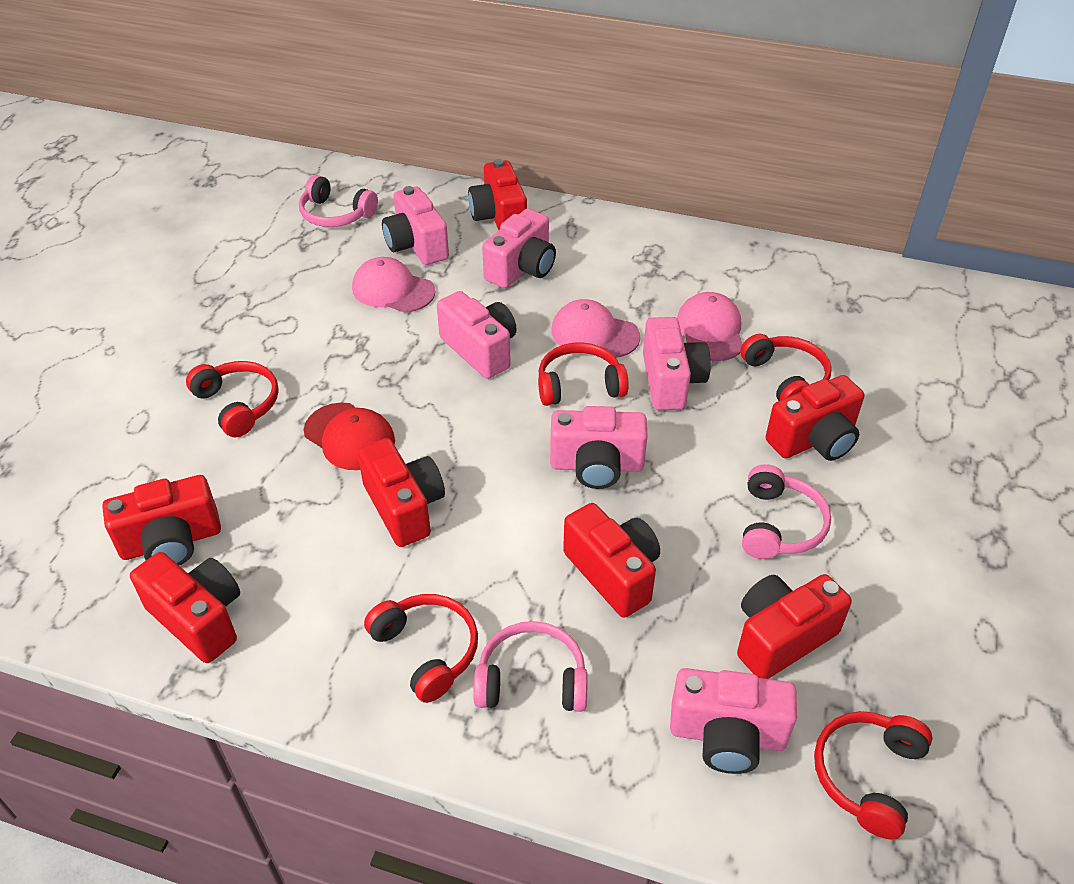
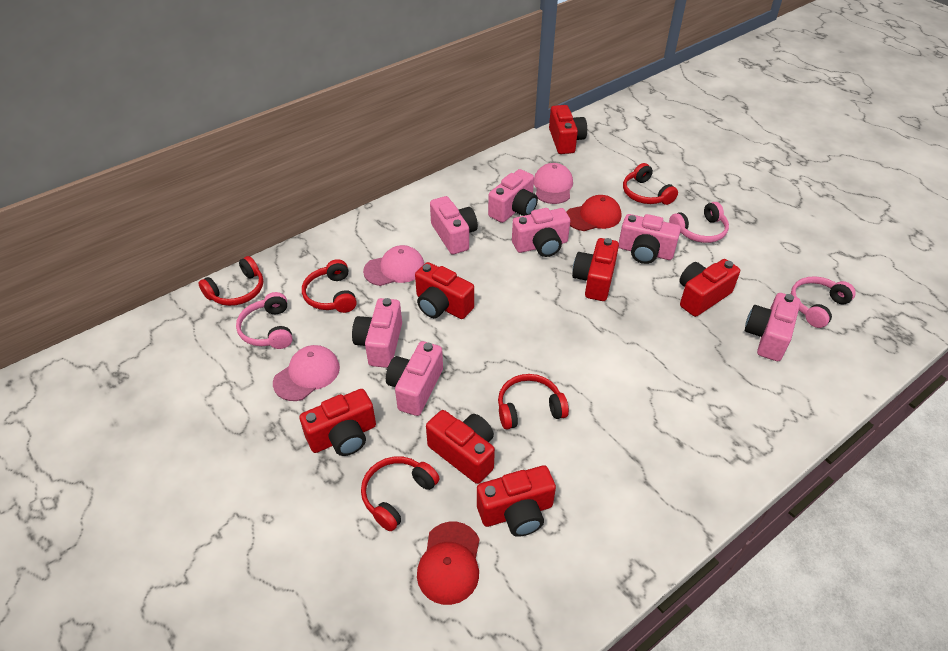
pink camera: [382,186,449,265] [437,291,517,379] [482,209,556,288] [550,406,648,489] [643,317,711,410] [670,668,797,774] = 6 -> [352,298,402,368] [386,341,443,416] [430,196,478,255] [488,169,538,223] [512,208,570,257] [619,214,681,264] [745,293,800,361] = 7
red cap: [304,403,395,470] = 1 -> [417,522,480,605] [566,195,621,231] = 2

